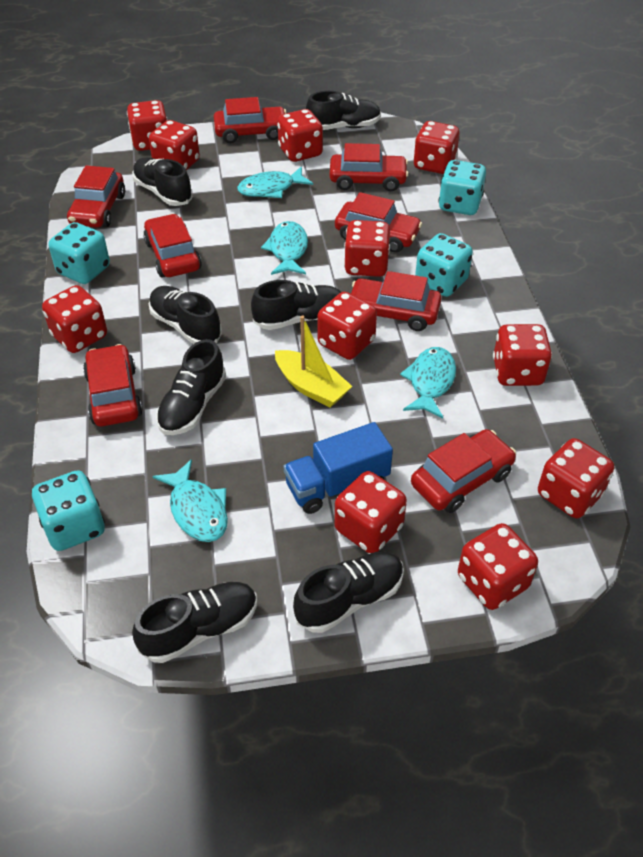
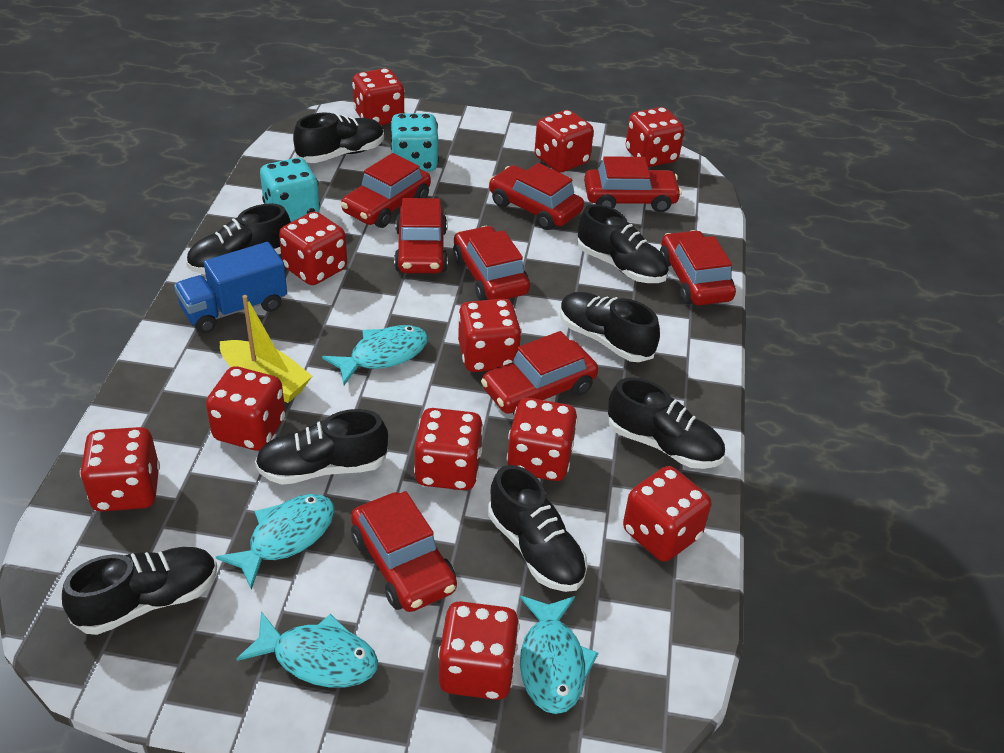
black shoe: [132,157,193,206] [132,582,257,663] [149,286,222,344] [156,339,226,435] [251,280,341,330] [293,552,404,633] [306,91,381,130] = 7 -> [62,547,217,635] [186,204,291,274] [255,409,388,485] [293,112,384,163] [488,465,587,592] [560,292,660,362] [577,204,669,283] [608,378,725,469] = 8
turquoise dice: [32,470,105,551] [48,222,110,284] [415,233,473,297] [438,160,486,215] = 4 -> [260,158,320,222] [390,113,439,171] = 2

